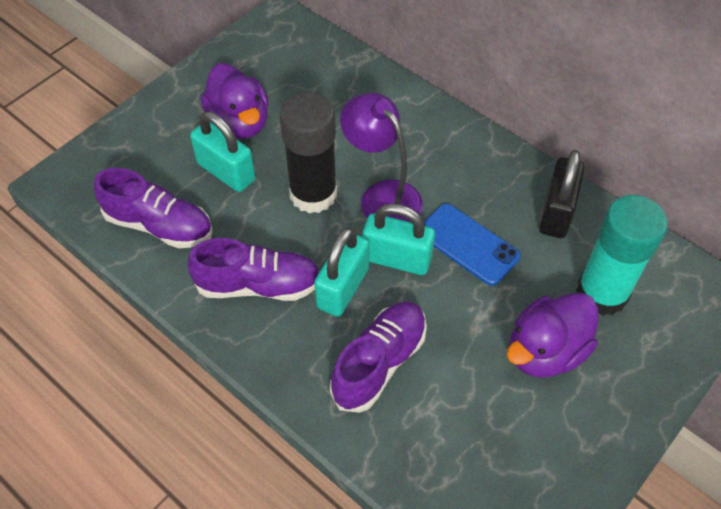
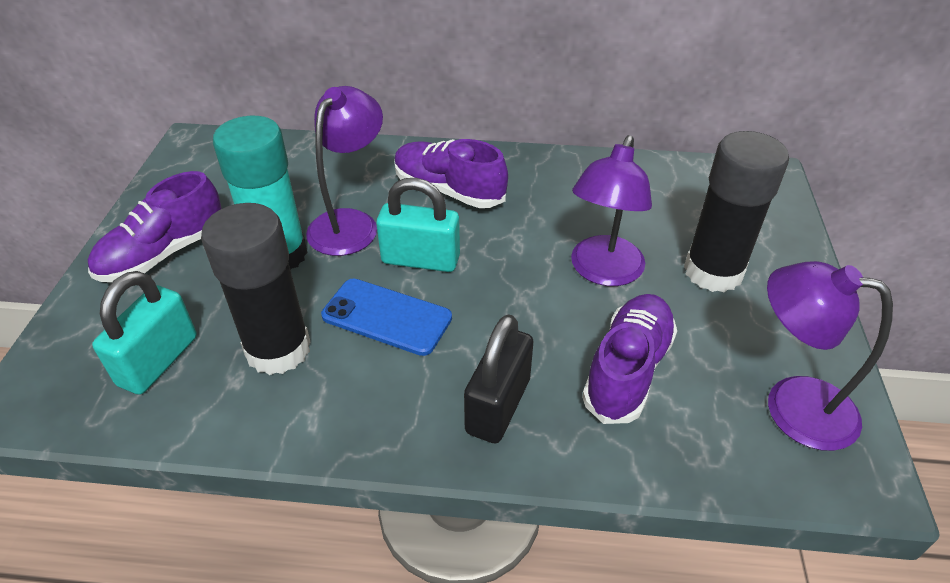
black glue stick: [280,93,337,214] = 1 -> [201,203,310,375] [684,131,789,292] = 2
purple duck: [200,63,269,139] [507,293,598,378] = 2 -> none = 0
purple lamp: [340,93,423,222] = 1 -> [306,86,383,256] [571,135,652,286] [767,261,893,451] = 3
turquoise padlock: [190,112,255,192] [314,227,370,317] [363,203,435,275] = 3 -> [92,271,197,395] [376,178,460,272] = 2

